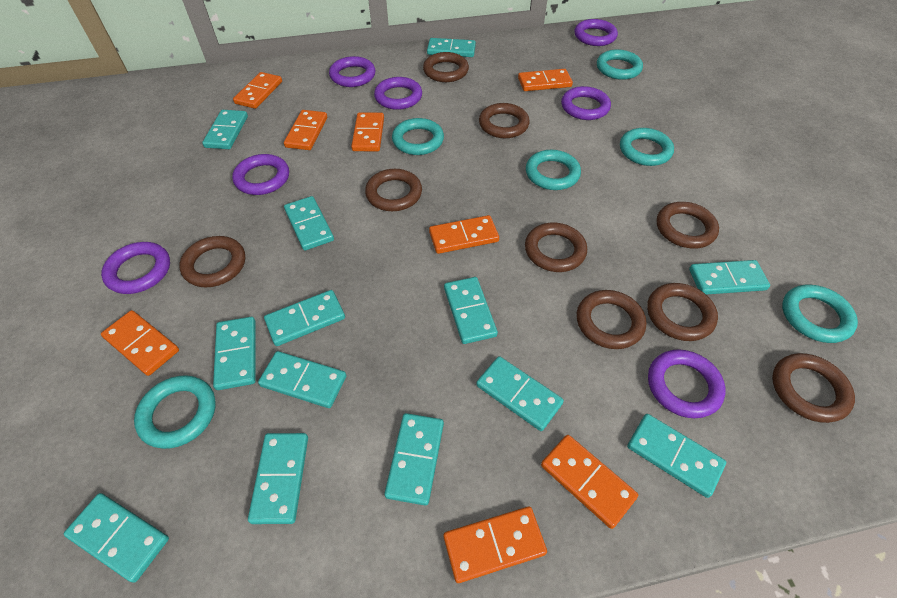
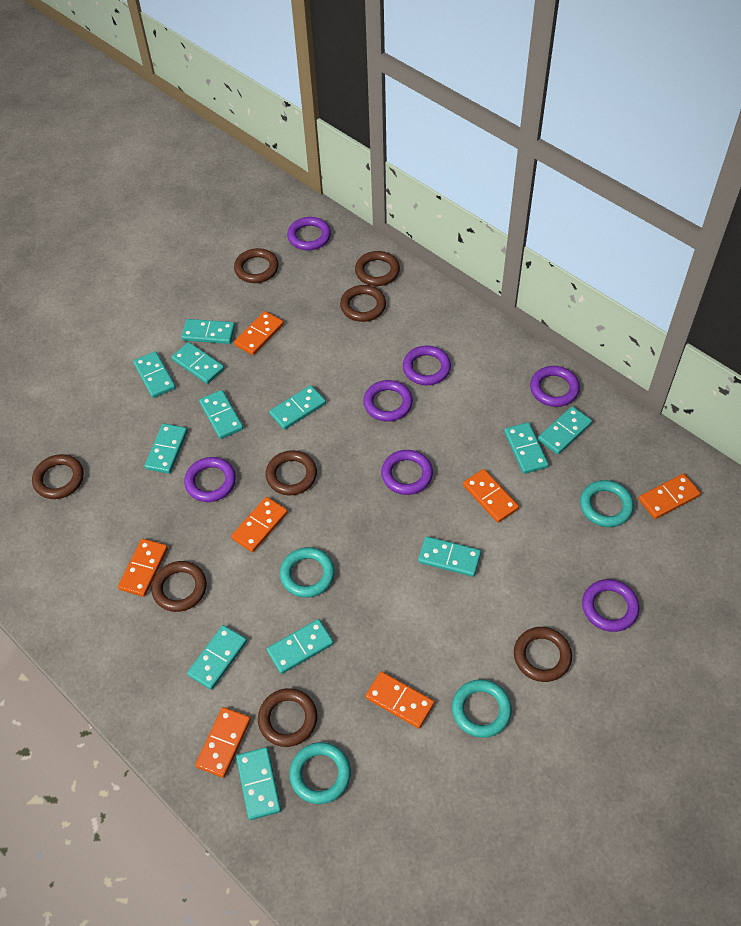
brown ring: [179,236,245,287] [365,169,422,211] [423,52,469,82] [479,103,530,138] [525,223,587,272] [577,290,646,349] [647,283,718,341] [657,202,719,249] [772,353,855,423] = 9 -> [32,454,84,499] [151,561,207,612] [234,248,279,283] [258,688,317,747] [265,450,317,495] [340,285,386,322] [355,251,400,286] [514,627,572,682] = 8
orange domino: [101,310,179,376] [233,72,282,109] [284,110,327,150] [351,112,384,151] [429,215,499,254] [444,507,547,583] [518,69,573,91] [541,435,638,529] = 8 -> [118,539,168,597] [195,707,251,778] [231,497,288,552] [234,311,284,355] [365,671,434,729] [463,469,519,523] [638,473,701,519] = 7
turquoise domino: [64,493,169,583] [202,110,248,149] [213,317,256,390] [248,433,308,524] [258,351,346,408] [264,290,345,346] [284,196,334,251] [384,413,444,505] [427,38,476,57] [444,277,498,344] [476,356,564,431] [627,414,726,498] [689,260,770,295] = 13 -> [133,351,176,398] [145,423,188,474] [171,342,225,384] [181,319,235,344] [187,625,247,690] [199,390,243,439] [236,747,281,820] [267,619,334,674] [269,385,326,430] [418,536,481,577] [504,422,549,474] [538,406,592,455] = 12
turquoise ring: [134,375,215,449] [392,118,444,155] [526,150,581,190] [597,49,643,80] [620,128,674,166] [782,284,858,343] = 6 -> [280,547,335,598] [289,742,351,804] [452,679,512,738] [580,480,634,527] = 4

